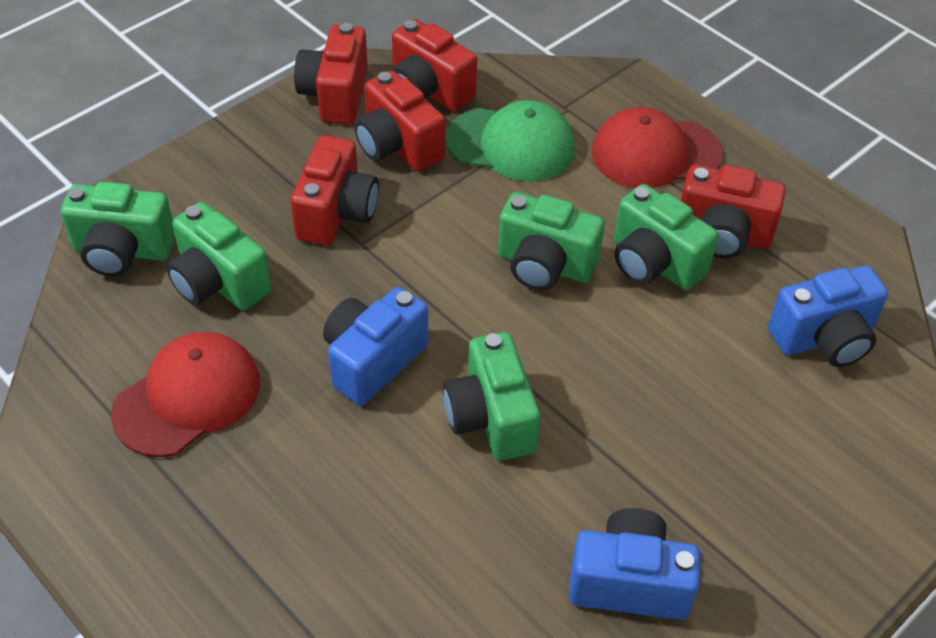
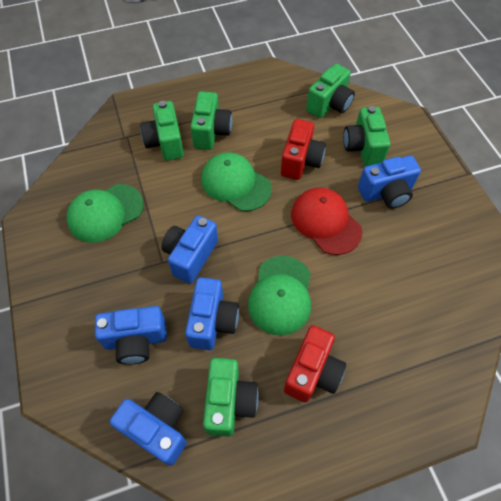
blue camera: [323,287,428,406] [569,508,701,620] [768,266,888,367] = 3 -> [95,306,167,365] [110,392,187,466] [162,215,218,284] [185,277,239,350] [358,155,421,209] = 5
green cap: [446,100,575,182] = 1 -> [67,184,144,243] [201,152,272,211] [248,256,311,335] = 3
red camera: [291,135,379,246] [294,23,368,124] [354,70,445,172] [390,19,477,111] [681,165,786,259] = 5 -> [281,119,326,180] [284,325,346,403] = 2
red cap: [111,332,260,457] [592,107,723,188] = 2 -> [291,188,362,255] = 1

